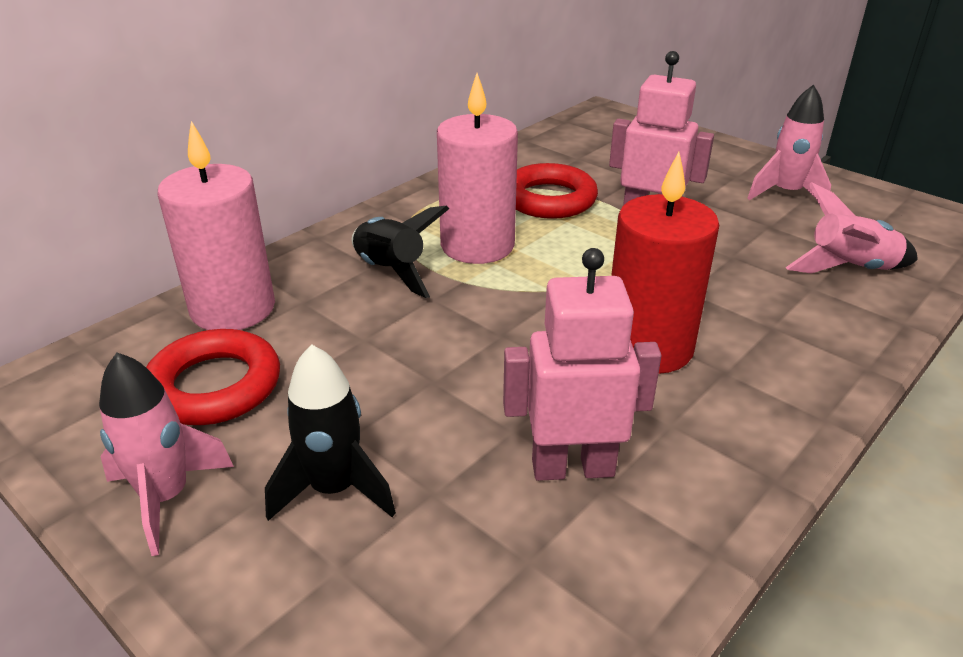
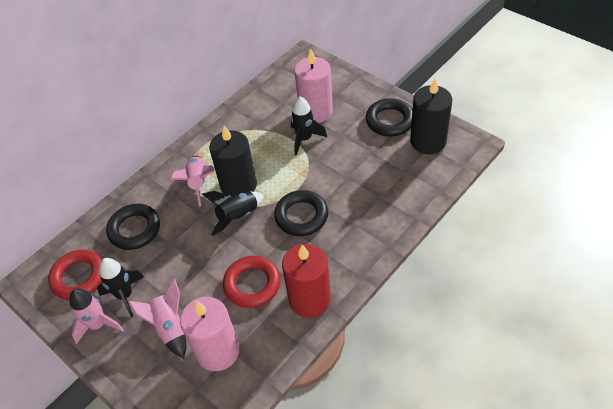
black candle: none = 0 -> [209,125,257,196] [410,78,452,154] = 2
black ring: none = 0 -> [106,204,160,250] [274,190,328,236] [366,98,413,136] = 3
black rocket: [265,345,396,521] [352,205,449,298] = 2 -> [97,258,144,317] [202,191,264,236] [291,96,327,156] = 3
pink robot: [503,248,661,481] [609,51,714,205] = 2 -> none = 0

